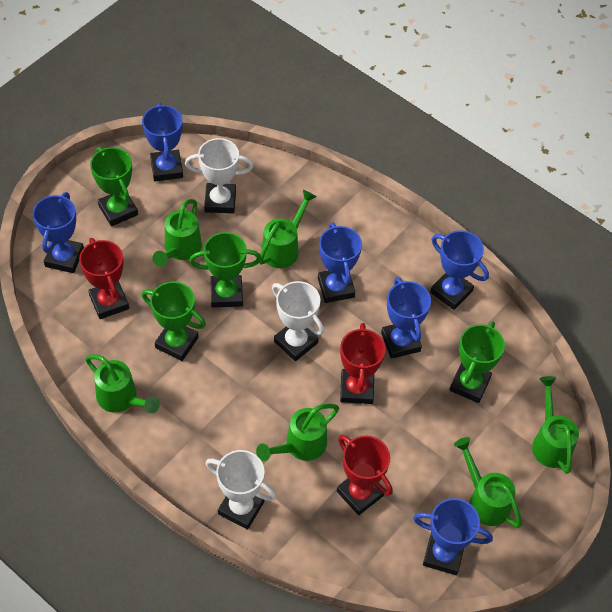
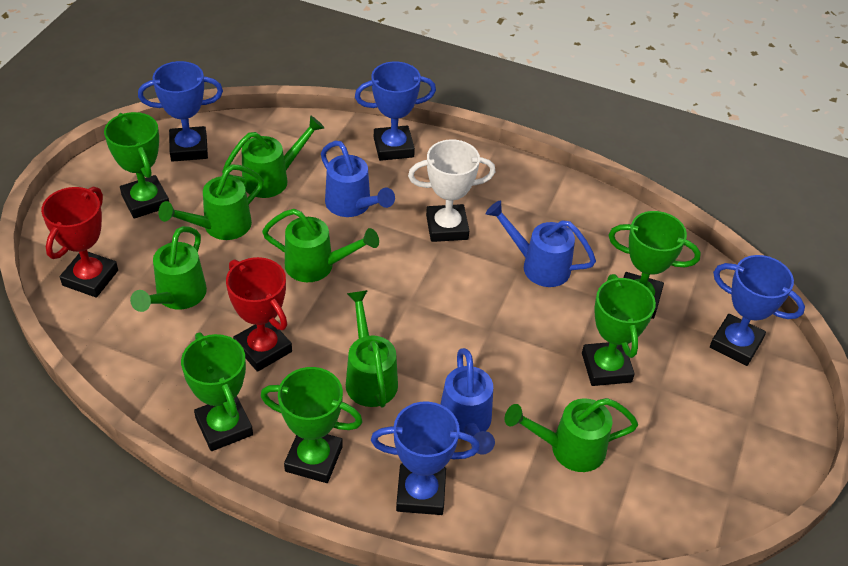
blue trophy: [33,192,84,273] [142,103,183,181] [318,222,362,303] [381,277,431,359] [413,498,493,575] [430,231,489,310] = 6 -> [138,61,223,162] [355,62,436,161] [371,402,480,515] [710,255,805,366] = 4
blue watering can: none = 0 -> [321,141,395,217] [440,348,495,455] [486,201,596,287] = 3
green trophy: [90,147,138,226] [142,281,206,361] [189,232,261,308] [449,322,505,403] = 4 -> [104,112,169,219] [181,332,253,451] [261,367,363,483] [582,274,656,386] [609,211,701,319] = 5
red trophy: [79,238,129,319] [337,435,393,515] [340,323,386,404] = 3 -> [41,186,118,298] [226,257,292,372] = 2
white trophy: [185,138,253,214] [206,450,276,530] [272,281,324,361] = 3 -> [408,139,496,242] = 1

